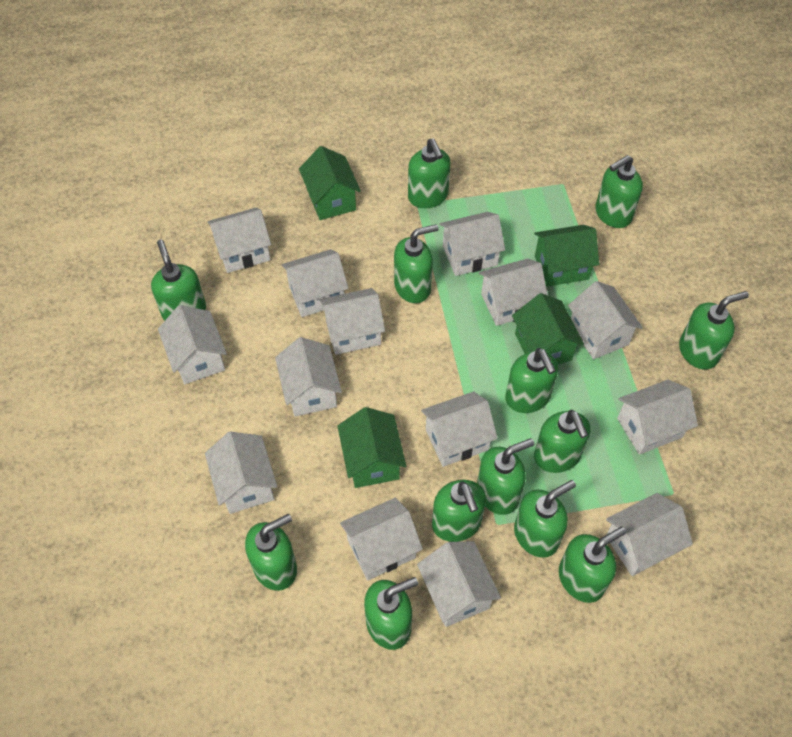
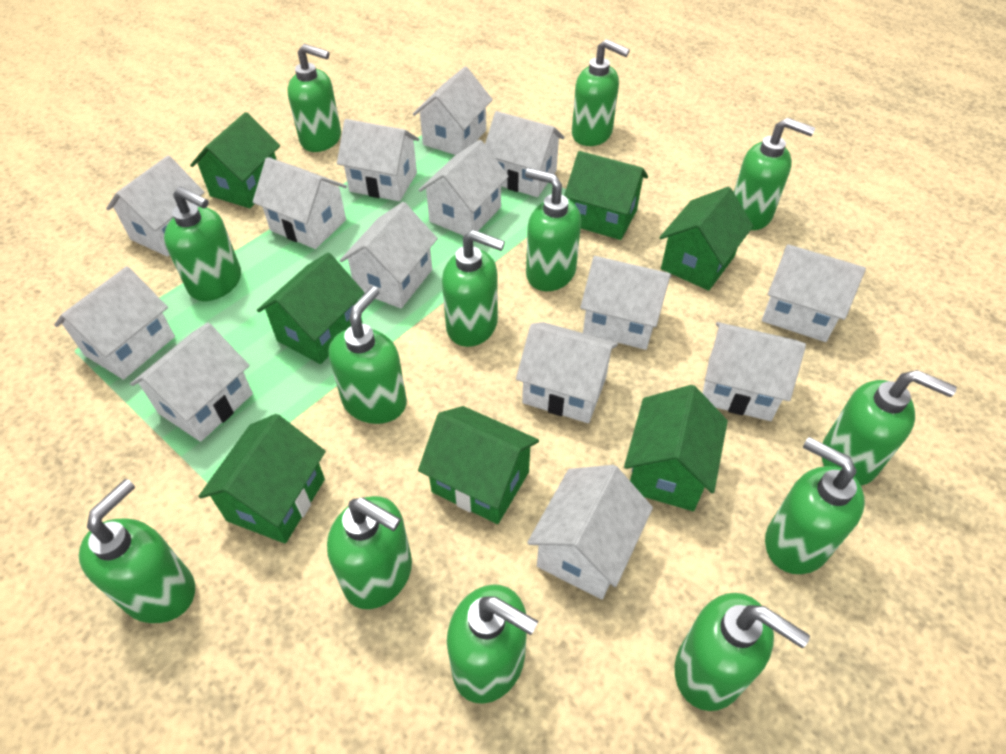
green house: [299,146,361,220] [337,407,406,488] [512,293,584,364] [534,225,599,287] = 4 -> [190,112,280,208] [198,414,326,544] [257,252,365,364] [418,406,539,524] [564,151,648,240] [624,385,728,511] [659,187,753,291] = 7

